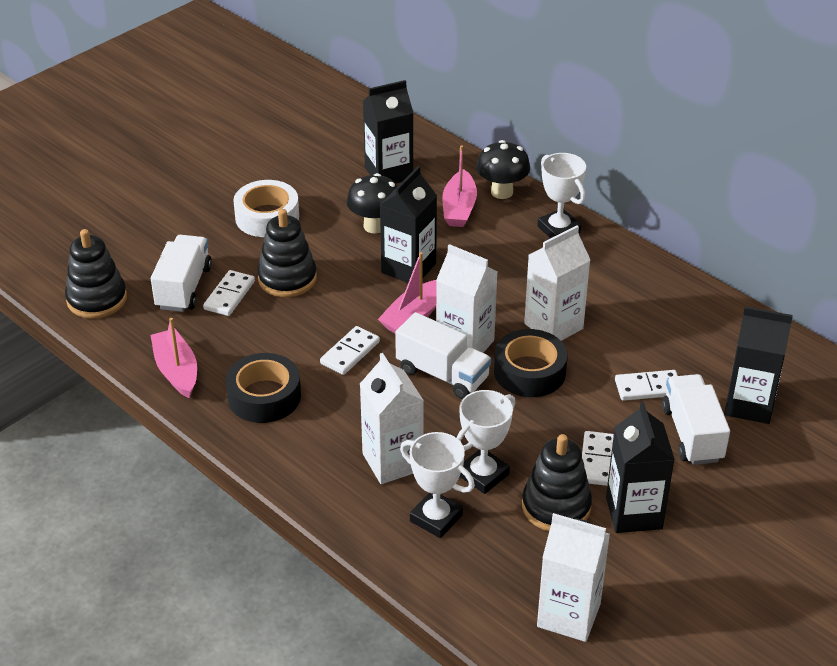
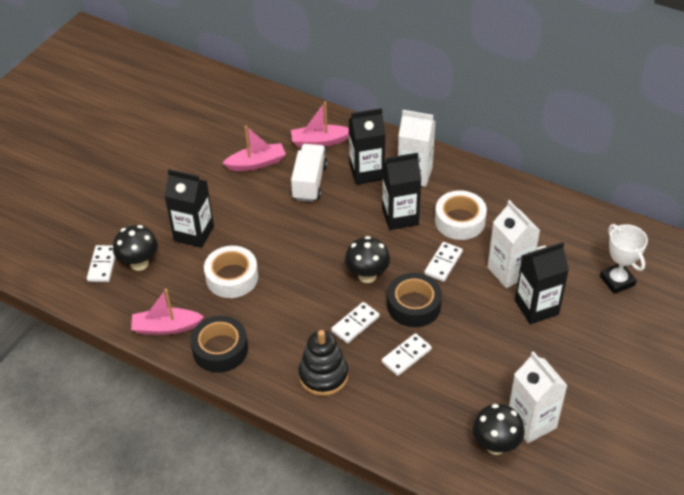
black mushroom: [347,173,398,234] [476,140,530,199] = 2 -> [113,225,158,271] [345,236,390,283] [472,404,525,455] = 3
black stacking toy: [65,229,127,319] [257,209,317,297] [522,434,592,531] = 3 -> [298,330,348,396] = 1
white carton: [360,353,424,484] [436,244,497,353] [524,225,590,341] [537,513,610,642] = 4 -> [398,110,436,187] [488,200,540,288] [509,351,568,443] = 3
white tape: [233,180,299,237] = 1 -> [204,246,258,298] [435,191,487,240] = 2
white trophy: [400,432,475,538] [456,390,515,494] [537,153,586,238] = 3 -> [600,224,648,294] = 1
white truck: [151,235,212,312] [395,312,491,399] [662,374,730,465] = 3 -> [291,144,328,202] = 1

